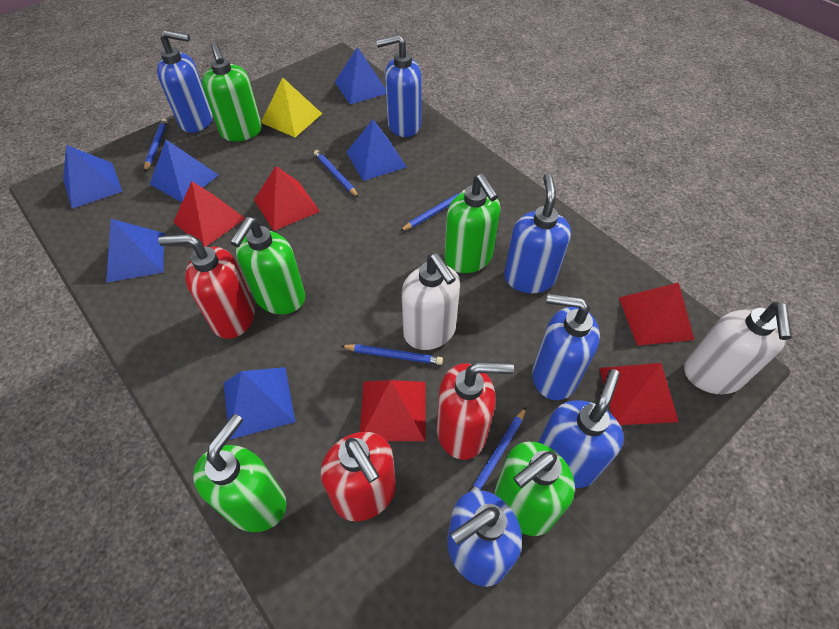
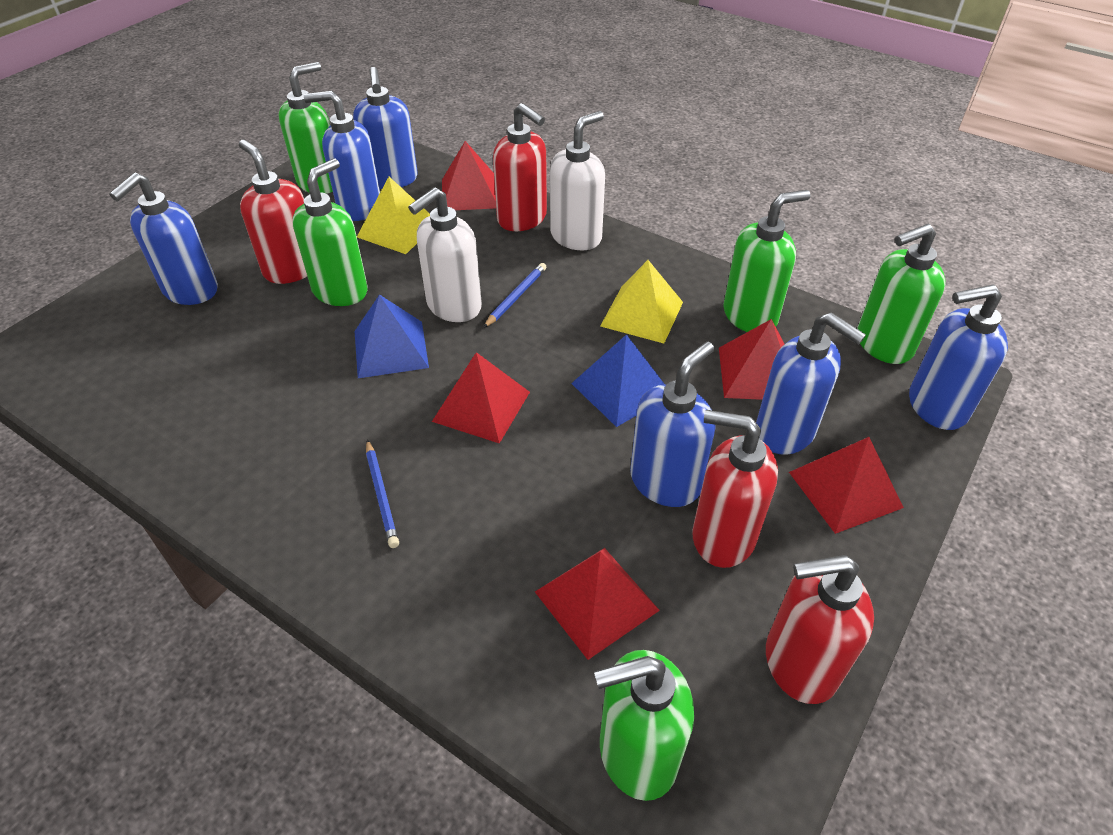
blue pencil: [144,118,168,172] [314,150,359,197] [341,344,443,365] [400,190,465,231] [469,407,526,492] = 5 -> [366,439,399,548] [483,263,546,328] = 2
blue pyramid: [63,145,123,209] [106,219,164,283] [150,140,219,202] [223,367,295,440] [335,47,386,104] [347,120,407,181] = 6 -> [355,294,429,378] [571,334,664,427] = 2
red soap dispenser: [158,234,255,339] [321,432,396,521] [437,362,514,460] = 3 -> [239,140,307,284] [493,103,547,231] [692,410,778,568] [766,555,874,704] = 4
yellow pyramid: [261,77,322,137] = 1 -> [357,177,430,254] [600,260,683,343] = 2

